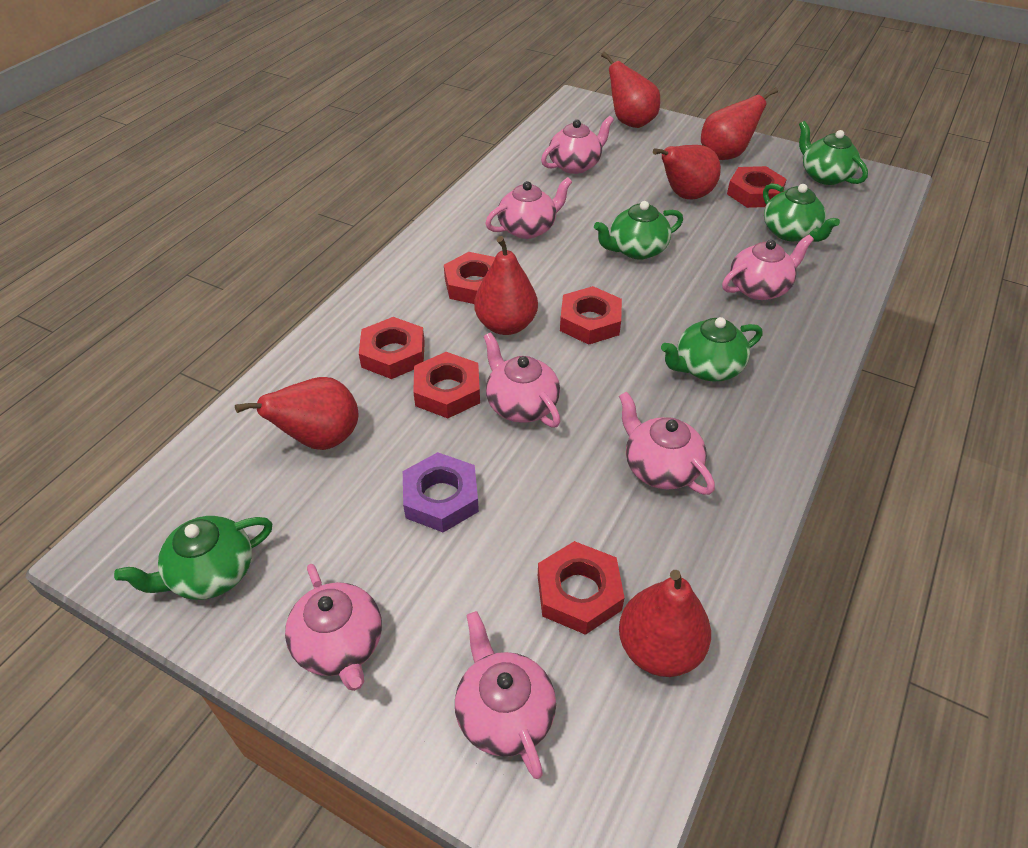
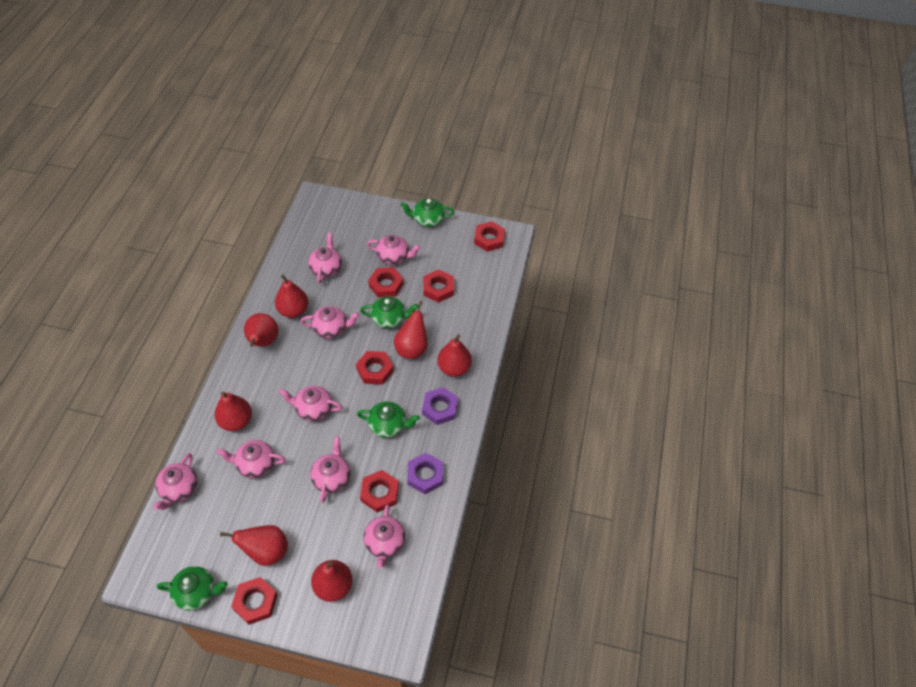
green teapot: [114,516,272,600] [594,201,683,260] [661,317,763,381] [763,183,840,242] [799,121,868,185] = 5 -> [157,566,228,611] [357,401,420,438] [360,296,418,329] [400,198,454,227] = 4
pink teapot: [285,564,382,691] [455,611,556,779] [484,332,560,427] [485,177,572,239] [541,116,614,174] [619,392,715,495] [722,234,814,300] = 7 -> [153,453,197,510] [217,440,286,478] [279,386,342,421] [300,306,359,339] [308,233,342,283] [310,437,350,502] [364,504,405,568] [367,235,421,265] = 8
purple nut: [403,452,479,533] = 1 -> [407,453,443,494] [422,387,458,425] = 2
red pear: [235,377,358,450] [474,236,538,335] [601,52,660,128] [619,570,711,677] [653,145,721,199] [701,87,778,160] = 6 -> [215,391,252,431] [220,525,288,566] [244,313,278,347] [275,274,308,318] [311,560,353,602] [394,301,428,359] [437,334,472,377] = 7

